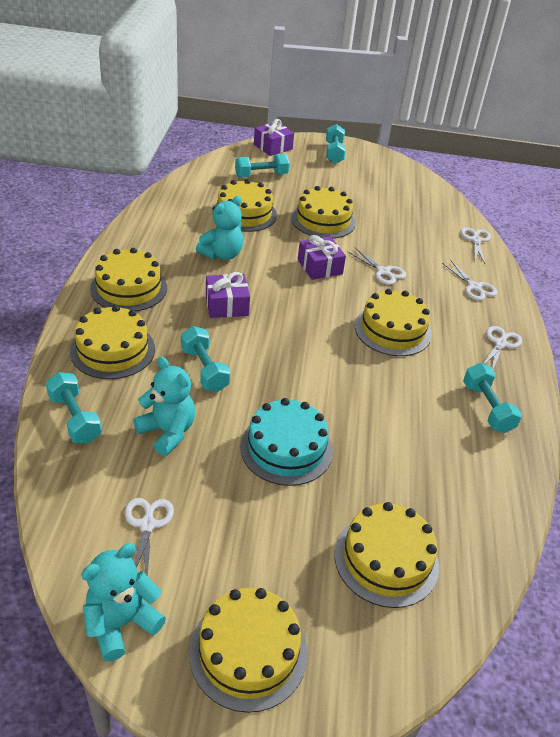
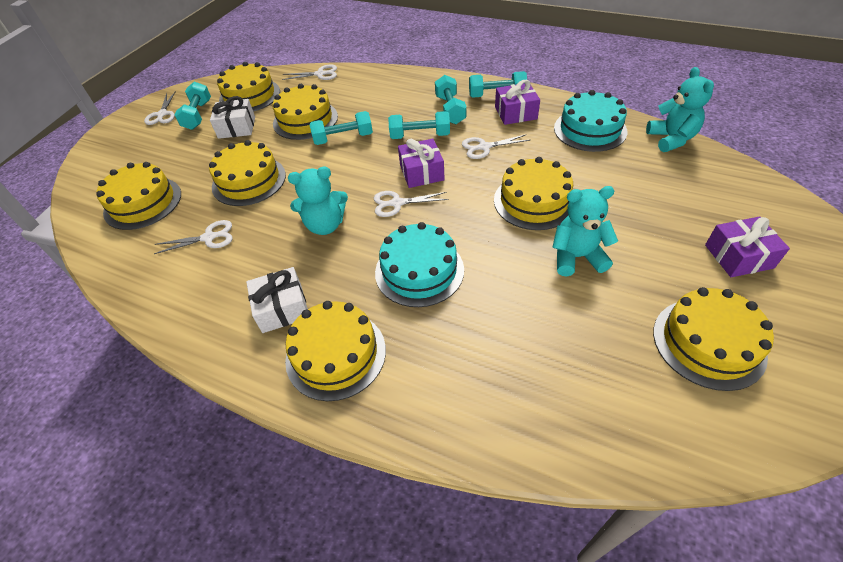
turquoise cake: [240,398,333,486] = 1 -> [375,222,464,307] [554,90,627,152] = 2
white gift: none = 0 -> [210,96,255,139] [246,267,308,333] = 2

